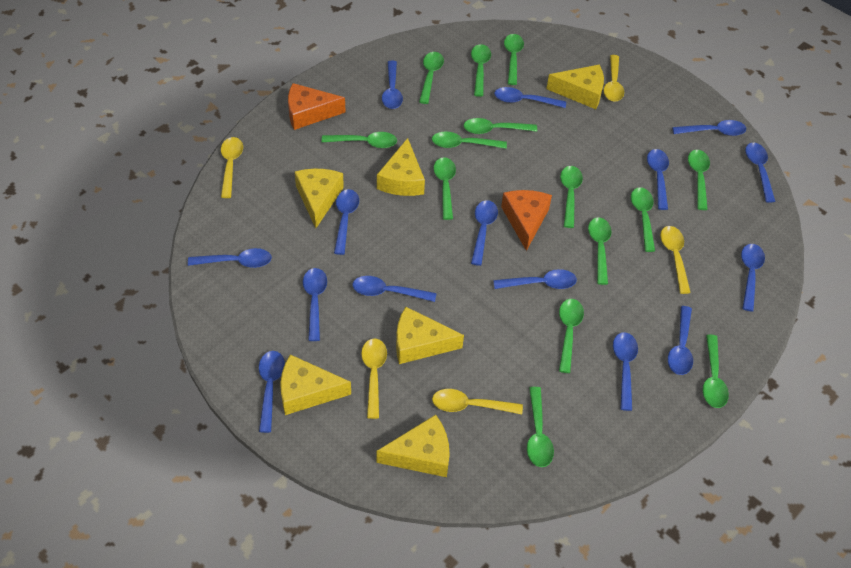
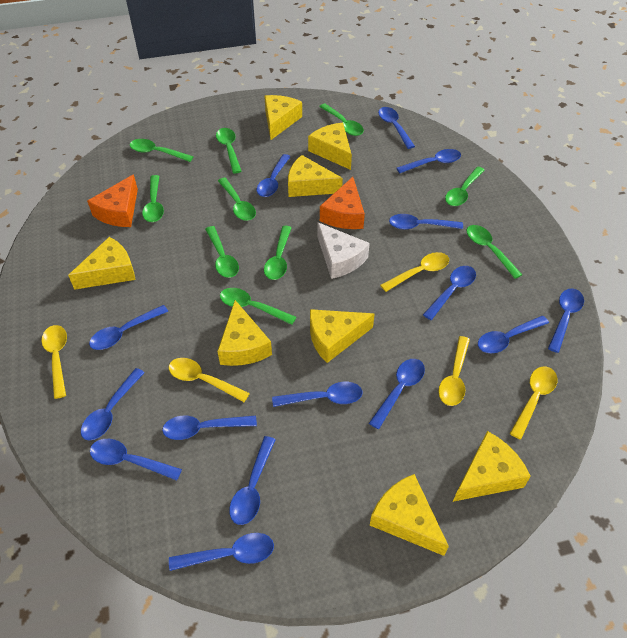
green spoon: [321,132,397,148] [419,52,444,104] [432,132,507,149] [434,157,456,220] [464,118,537,134] [471,44,491,97] [504,34,524,85] [527,387,554,467] [559,299,584,373] [560,166,583,228] [588,217,611,285] [631,187,655,252] [688,150,710,210] [703,334,729,408] = 14 -> [130,139,194,162] [142,175,164,222] [205,226,239,278] [216,128,242,173] [218,178,256,221] [220,288,296,325] [264,226,292,280] [319,103,364,136] [445,167,485,206] [467,225,522,279] = 10
white cheese: none = 0 -> [317,222,370,279] = 1
yellow cheese: [280,354,351,415] [294,169,344,228] [377,138,425,196] [377,415,450,477] [396,307,464,364] [546,65,604,109] = 6 -> [68,237,136,290] [217,300,272,366] [264,95,302,140] [288,155,343,197] [308,123,352,170] [310,309,375,363] [370,474,449,556] [453,431,531,502] = 8

